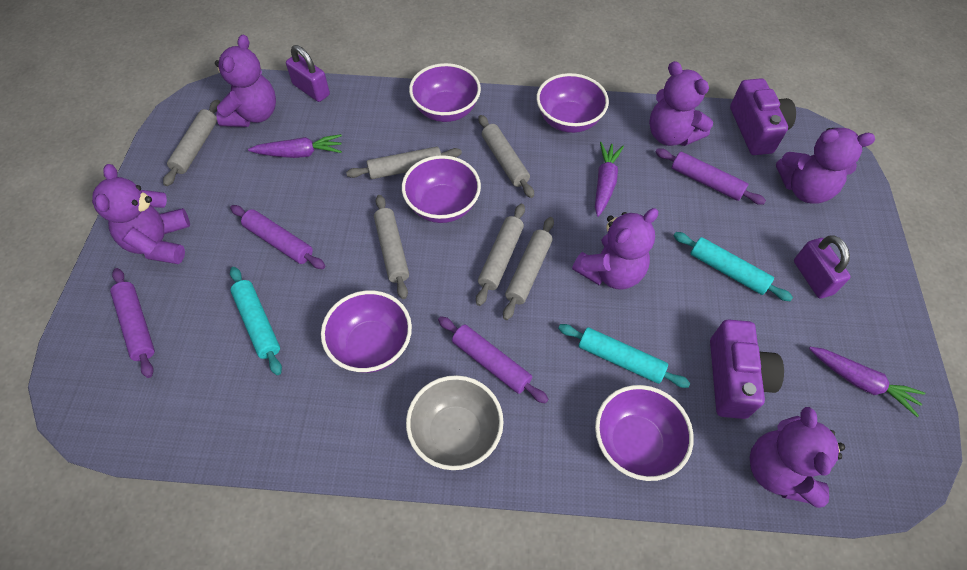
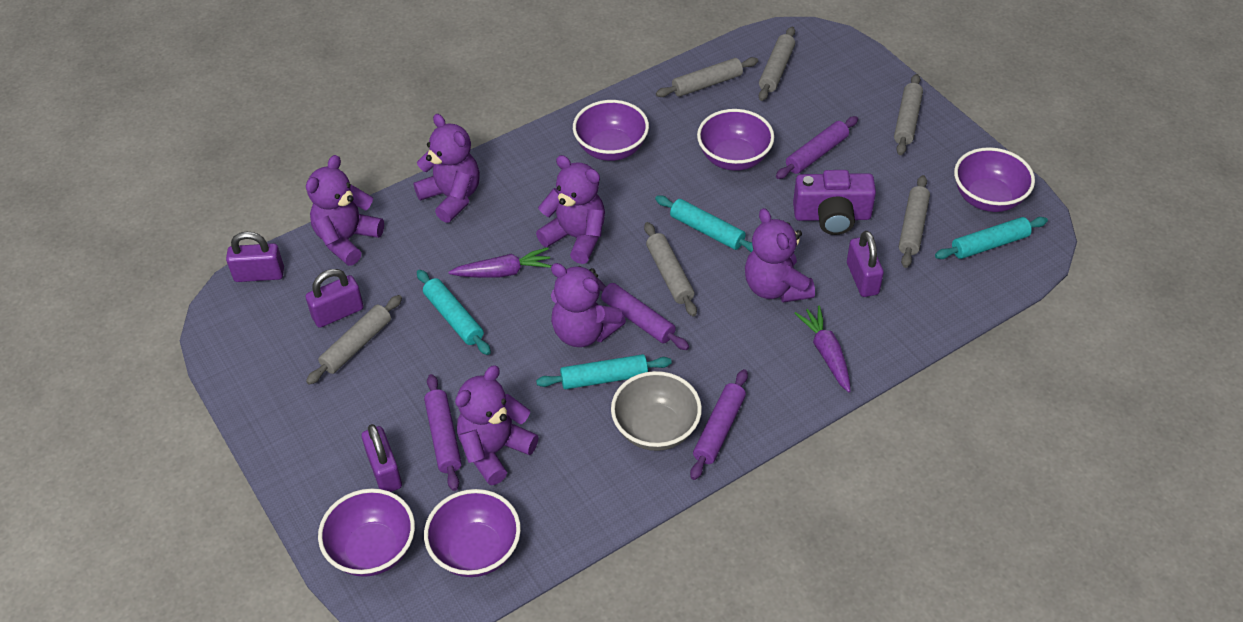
purple camera: [710,319,784,419] [730,78,796,155] = 2 -> [793,170,876,235] = 1
purple carrot: [248,134,342,158] [595,142,624,217] [809,347,926,417] = 3 -> [448,247,552,278] [794,306,851,392] = 2
purple padlock: [286,45,330,102] [794,235,851,299] = 2 -> [226,232,284,282] [306,269,364,328] [362,424,402,492] [847,231,884,297] = 4
turquoise rolling pin: [230,267,282,375] [558,324,690,388] [673,232,793,301] = 3 -> [417,270,491,355] [536,354,672,389] [655,195,753,252] [935,217,1048,259] = 4

